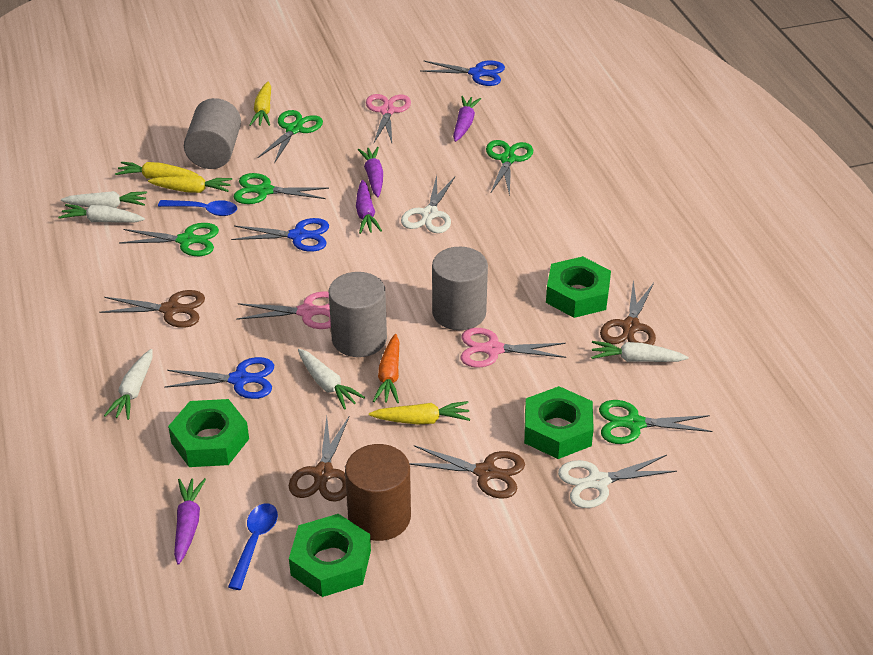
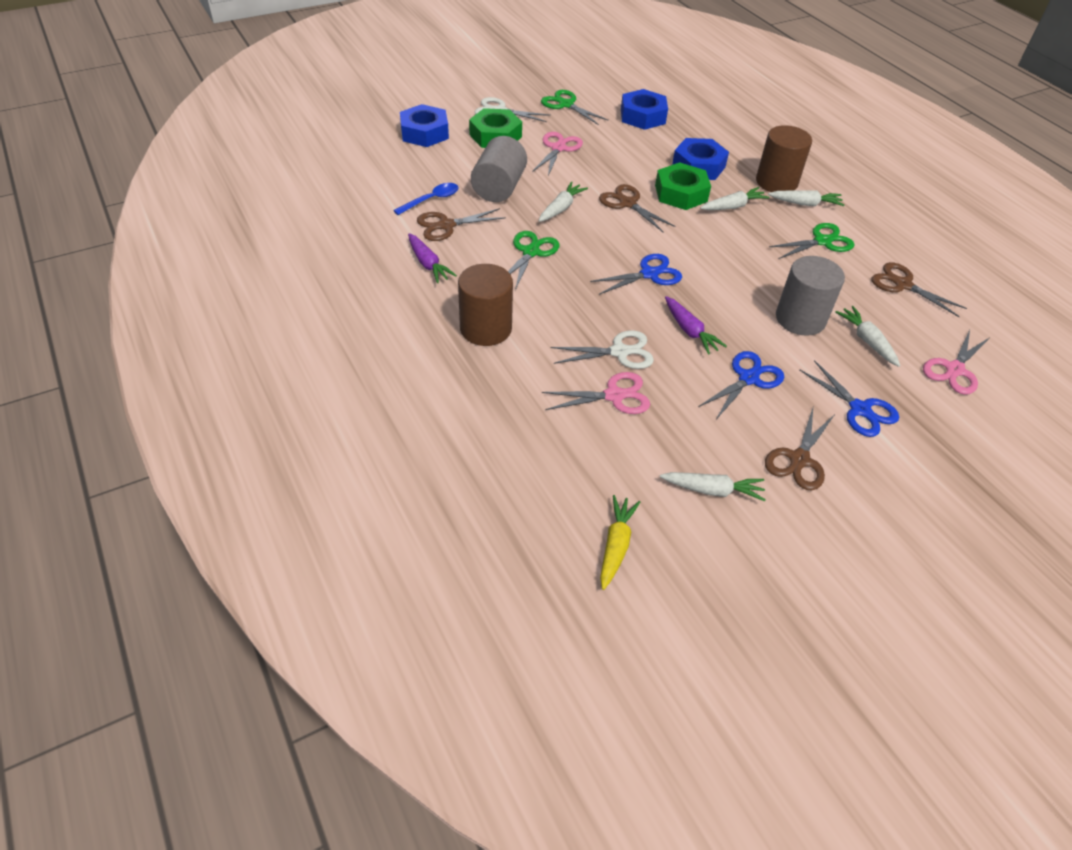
blue nut: none = 0 -> [400,104,449,147] [621,89,668,130] [672,138,729,180] = 3
blue spoon: [158,200,237,216] [228,503,278,590] = 2 -> [393,183,459,215] = 1
brown cylinder: [345,444,411,541] = 1 -> [458,264,513,346] [756,125,812,192] = 2
green nut: [168,399,249,467] [289,514,371,597] [524,386,594,459] [546,256,611,318] = 4 -> [469,108,522,148] [655,162,711,210] = 2
green scissors: [119,223,219,256] [233,173,329,204] [258,110,323,163] [486,140,533,196] [599,400,713,444] = 5 -> [508,231,560,290] [541,90,609,125] [769,223,854,259] = 3
grey cylinder: [184,98,241,169] [329,272,387,357] [432,247,488,330] = 3 -> [471,136,527,202] [776,256,845,336] = 2
orange carrot: [373,334,399,403] = 1 -> none = 0
purple carrot: [174,478,206,565] [356,180,382,234] [357,147,383,197] [453,96,481,142] = 4 -> [408,233,457,283] [665,296,727,355] = 2
yellow carrot: [115,162,198,179] [148,176,232,193] [250,81,271,126] [369,401,470,425] = 4 -> [600,495,640,590] = 1

